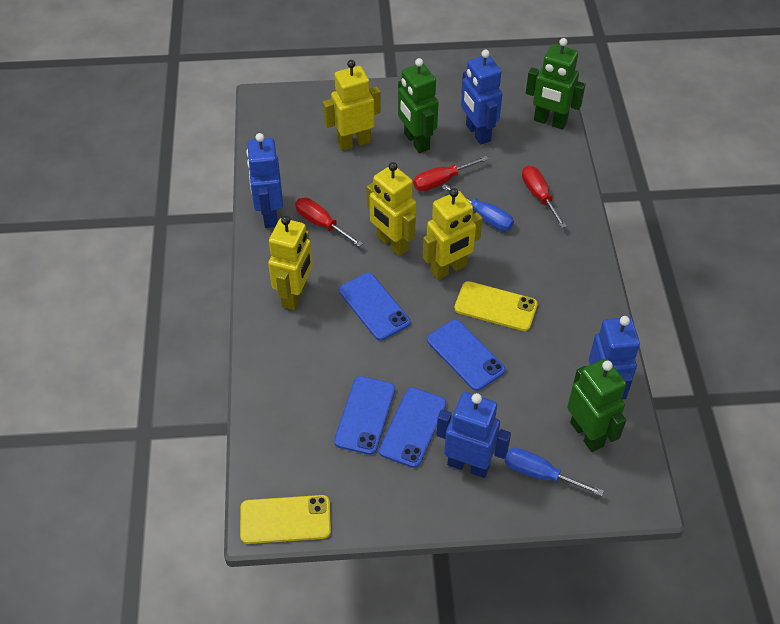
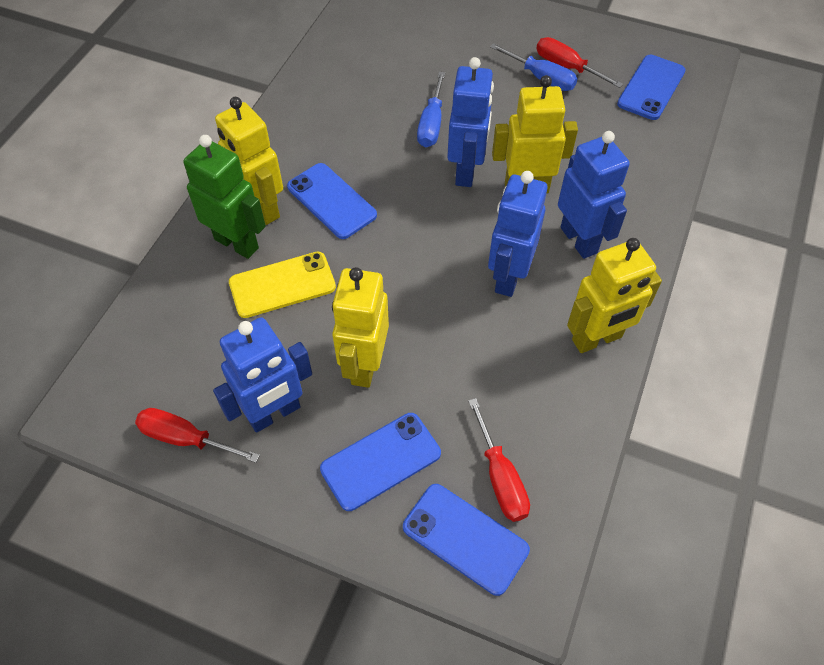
green robot: [398,58,439,153] [526,38,585,130] [567,359,626,452] = 3 -> [183,135,266,259] = 1
yellow phone: [240,495,331,544] [454,281,538,331] = 2 -> [229,252,336,318] = 1

